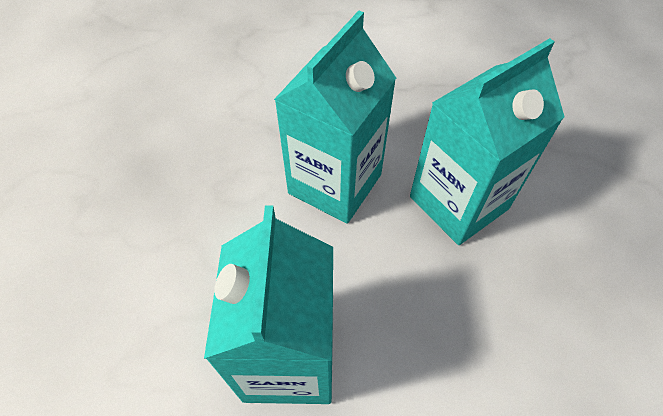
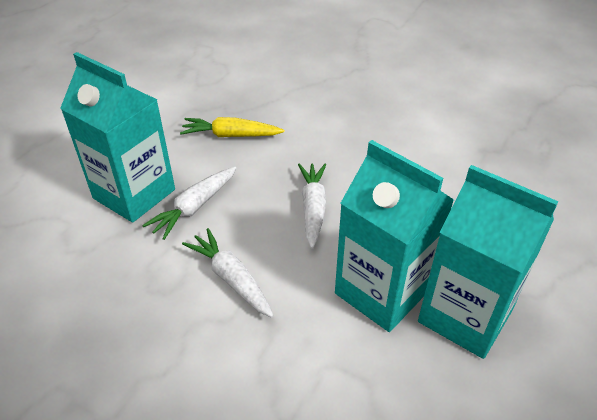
white carrot: none = 0 -> [142,167,236,240] [182,228,274,318] [298,163,327,249] = 3
yellow carrot: none = 0 -> [180,117,285,137] = 1

